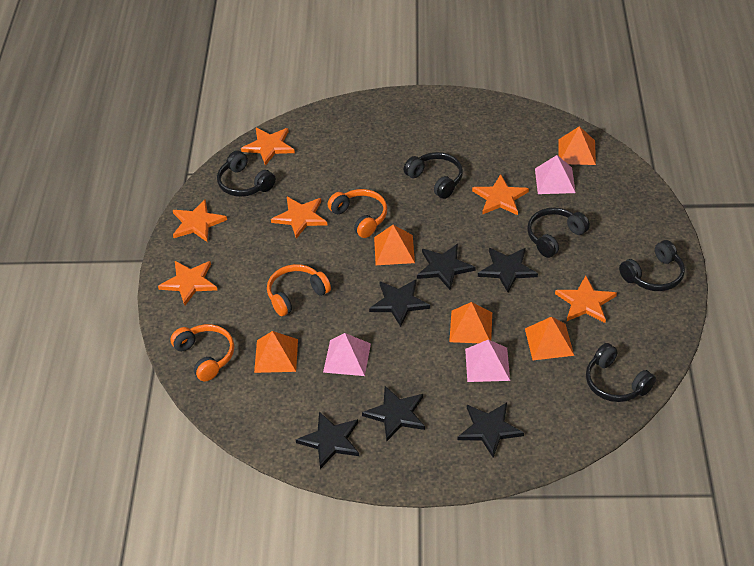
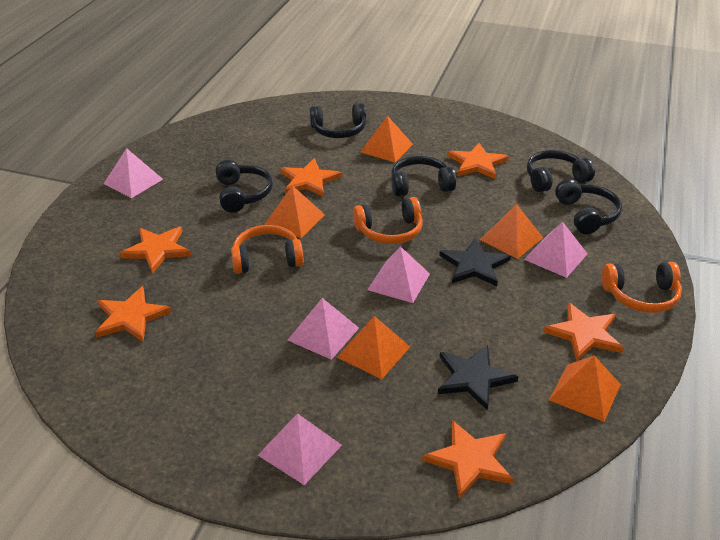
black star: [296,412,359,469] [362,386,425,441] [369,280,430,327] [417,244,476,290] [458,402,524,458] [478,248,538,292] = 6 -> [438,345,519,411] [439,238,511,286] = 2
pink pyramid: [323,333,371,376] [465,340,510,382] [535,155,576,194] = 3 -> [104,148,163,198] [258,413,342,485] [288,298,359,360] [367,246,430,303] [524,222,588,278] = 5

